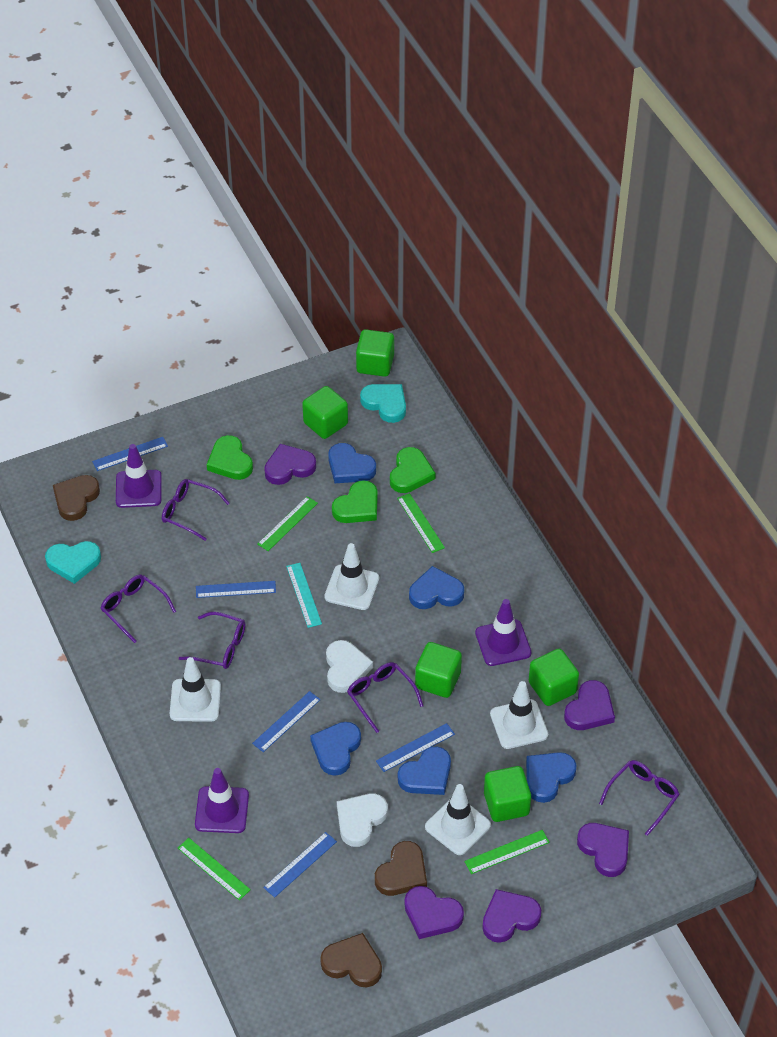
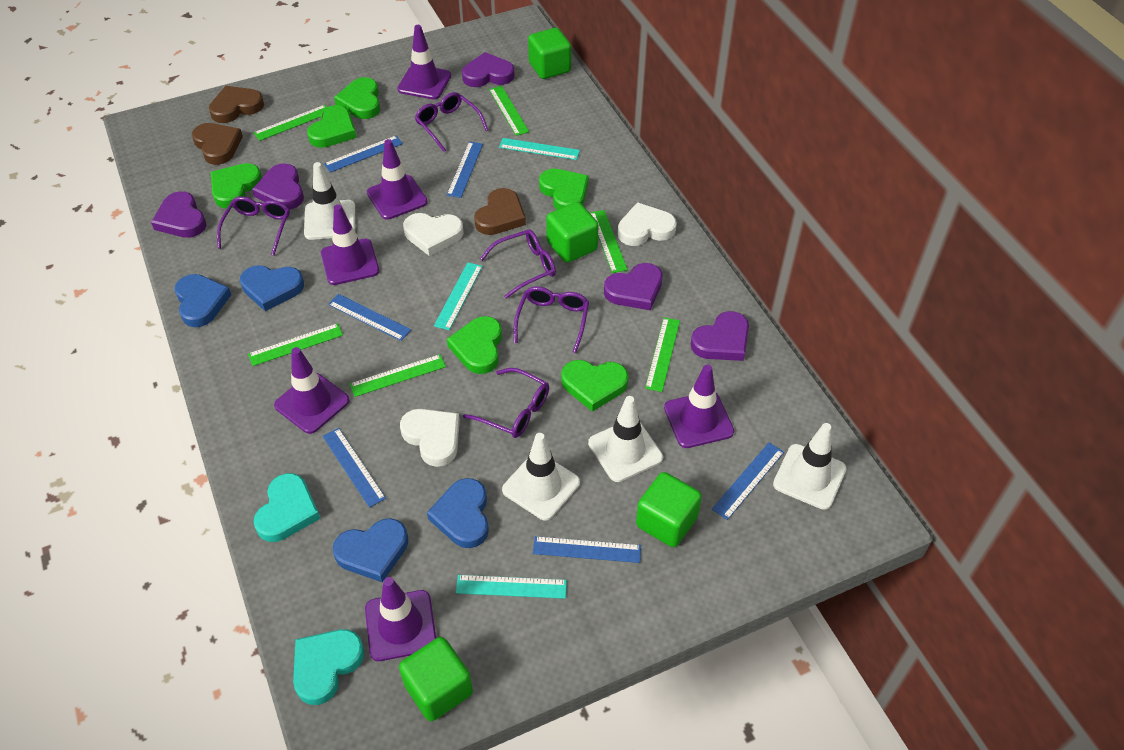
blue heart: [310,722,361,775] [328,443,376,483] [398,747,451,795] [409,566,464,609] [526,752,576,803] = 5 -> [174,274,231,327] [240,265,304,311] [333,518,408,582] [427,478,489,548] = 4
blue ruler: [92,437,168,471] [196,581,276,598] [252,691,321,752] [263,832,337,898] [376,723,455,772] = 5 -> [323,428,386,508] [324,135,403,173] [328,294,411,341] [447,142,483,198] [533,536,641,563] [712,443,784,520] = 6
green cube: [302,386,348,439] [356,329,394,377] [415,642,462,698] [484,766,531,822] [529,649,579,706] = 5 -> [399,637,473,721] [528,28,571,79] [546,202,599,263] [636,472,702,547] = 4
green heart: [207,435,253,480] [332,480,378,523] [390,447,436,493] = 3 -> [211,163,262,209] [307,105,357,148] [334,77,380,119] [447,316,502,374] [539,169,589,210] [561,360,628,412] = 6
green ruler: [178,838,251,900] [257,496,318,551] [397,493,445,553] [464,830,550,874] = 4 -> [248,323,343,366] [254,105,327,141] [350,354,446,397] [489,86,529,136] [590,210,628,273] [645,317,680,392] = 6
purple traffic cone: [116,444,162,508] [195,768,249,833] [475,599,531,666] = 3 -> [274,347,350,434] [321,204,379,285] [365,577,436,661] [367,139,428,220] [397,25,451,99] [664,365,734,448] = 6
turquoise ruler: [286,563,322,628] = 1 -> [434,262,483,330] [456,575,567,599] [499,138,580,160] = 3
white heart: [326,640,373,693] [337,793,388,847] = 2 -> [400,409,460,467] [403,213,464,256] [618,202,677,246] = 3

